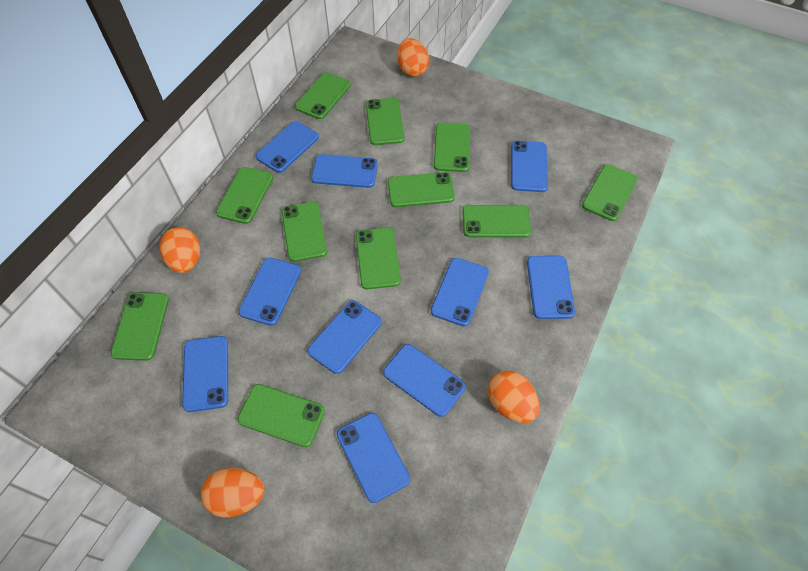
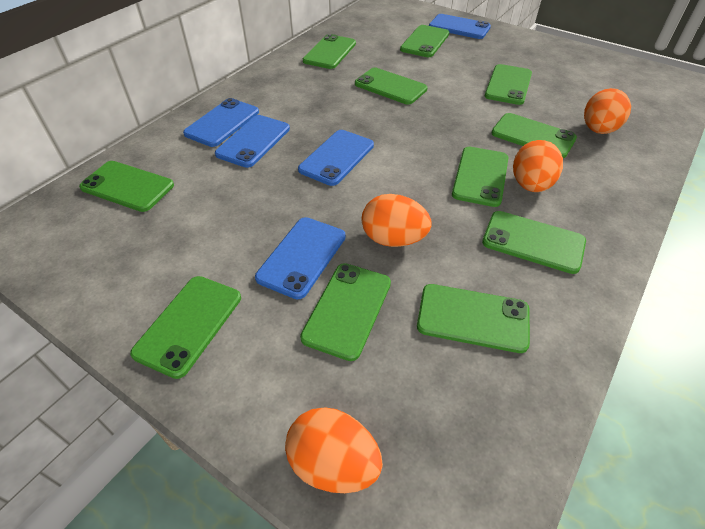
blue phone: [182,336,228,412] [238,257,301,326] [256,121,319,173] [307,301,382,374] [311,154,378,188] [336,413,410,503] [383,344,466,417] [431,258,489,326] [511,141,548,192] [527,256,575,319] = 10 -> [183,98,259,147] [215,115,290,168] [255,217,346,300] [298,130,374,186] [429,14,491,39] = 5

